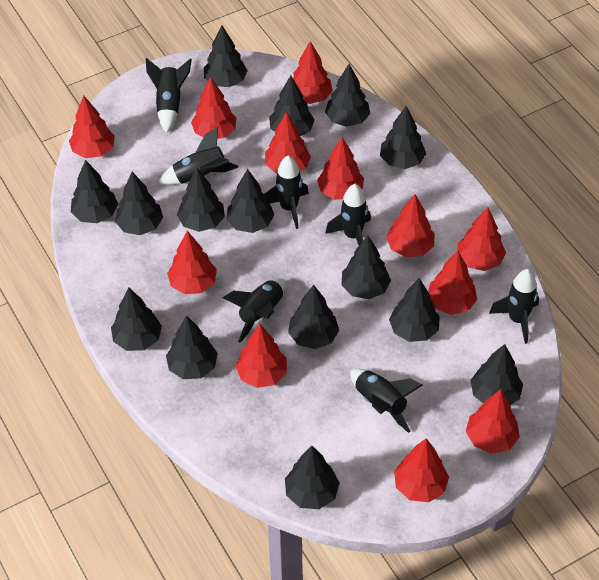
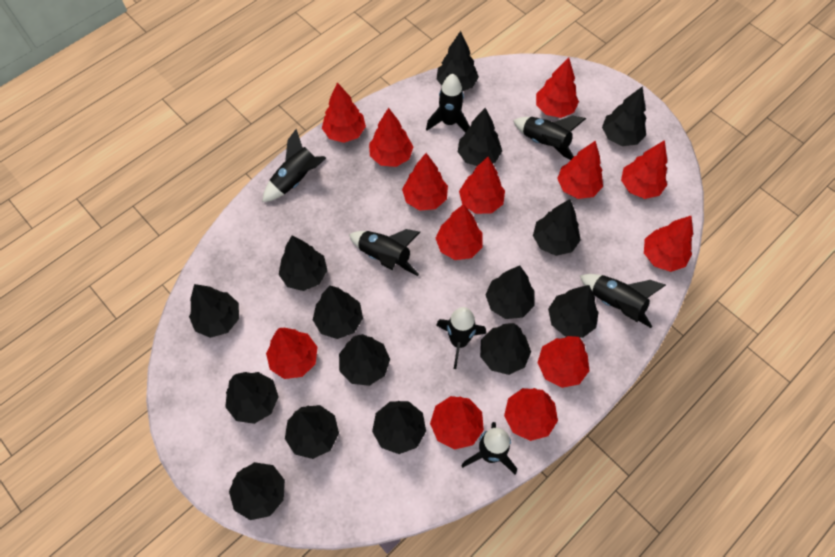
red tree: [69,96,115,158] [167,231,217,294] [191,77,236,139] [236,324,287,388] [265,112,311,173] [293,41,333,104] [317,137,364,200] [386,194,434,257] [394,438,449,502] [428,251,477,315] [458,207,506,271] [466,389,520,454] = 12 -> [266,328,318,379] [322,82,366,143] [369,108,413,167] [402,153,448,211] [430,396,484,450] [436,204,483,260] [459,157,505,214] [504,388,558,441] [536,57,579,118] [538,336,589,388] [557,141,603,199] [621,140,667,199] [644,216,693,272] = 13

